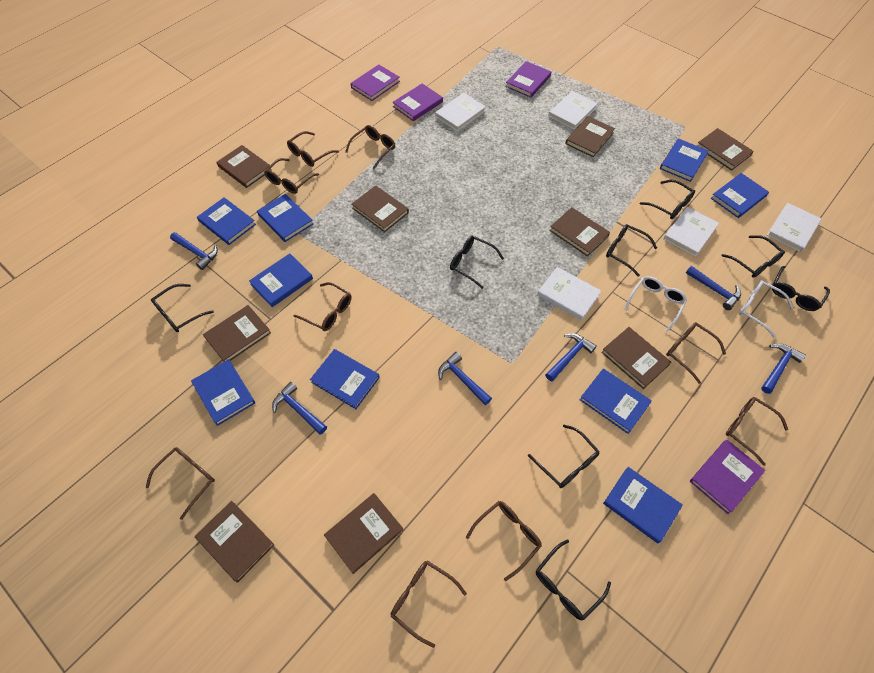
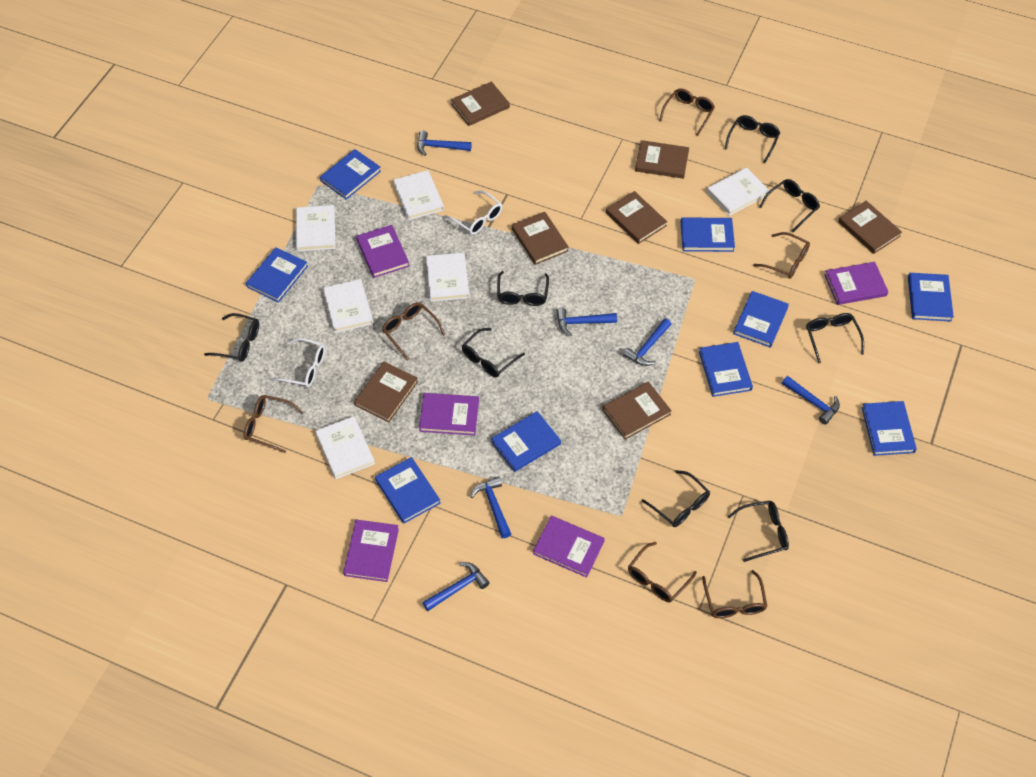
brown book: [195,501,275,583] [203,305,271,362] [217,145,272,188] [324,493,403,574] [351,185,409,232] [549,207,610,257] [565,116,615,157] [601,327,671,389] [697,128,754,171] = 9 -> [354,361,418,423] [451,81,510,126] [512,212,569,265] [602,381,672,440] [606,191,667,244] [635,140,689,179] [838,201,902,254] = 7
brown glasses: [145,447,215,520] [264,158,319,194] [287,131,339,167] [293,282,351,331] [345,125,395,169] [391,560,467,648] [466,501,542,581] [666,322,726,384] [726,397,788,466] = 9 -> [244,395,304,453] [382,302,445,361] [628,542,697,602] [659,88,715,136] [702,570,767,618] [753,232,810,279] = 6
purple book: [351,65,400,101] [392,83,443,121] [505,61,551,98] [690,440,765,514] = 4 -> [343,519,399,582] [356,225,409,278] [419,393,479,435] [533,516,605,578] [824,262,888,305] = 5
white book: [435,93,486,132] [537,267,601,320] [548,91,598,130] [663,207,719,257] [767,203,822,252] = 5 -> [296,205,335,251] [315,416,375,479] [323,279,373,333] [393,170,444,220] [426,253,469,302] [707,167,769,216] = 6

